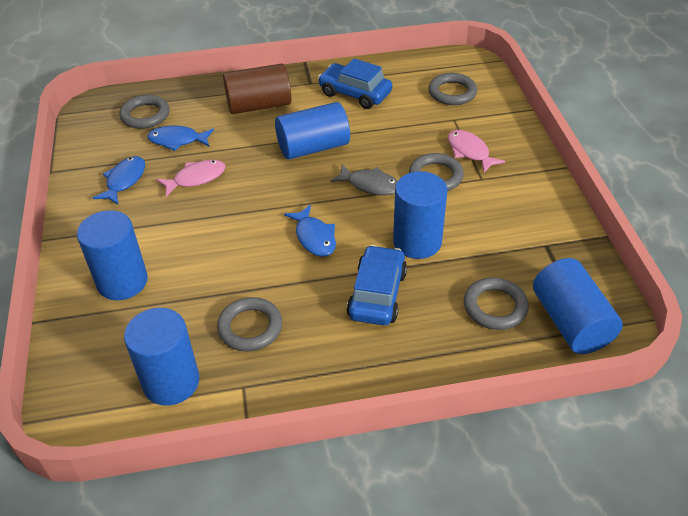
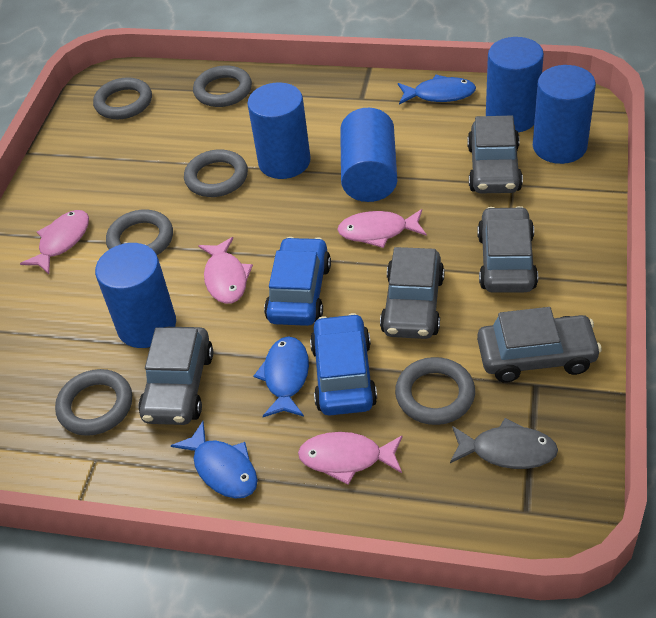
brown cylinder: [223,63,291,114] = 1 -> none = 0
grey car: none = 0 -> [138,327,213,425] [380,247,445,339] [467,115,523,193] [477,206,538,293] [477,307,602,383] = 5
grey ring: [119,95,170,129] [217,297,282,352] [409,153,464,191] [429,73,477,105] [464,277,529,330] = 5 -> [55,369,132,436] [93,77,152,119] [106,210,173,255] [184,149,248,197] [193,65,252,107] [395,357,475,425] = 6
pink fish: [156,160,226,197] [448,130,505,173] = 2 -> [20,210,89,274] [198,237,253,304] [298,432,403,485] [337,209,427,248] = 4

